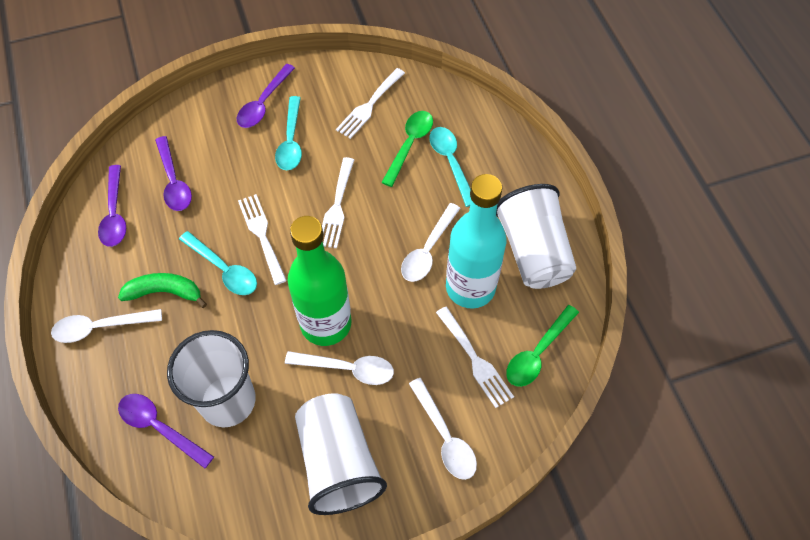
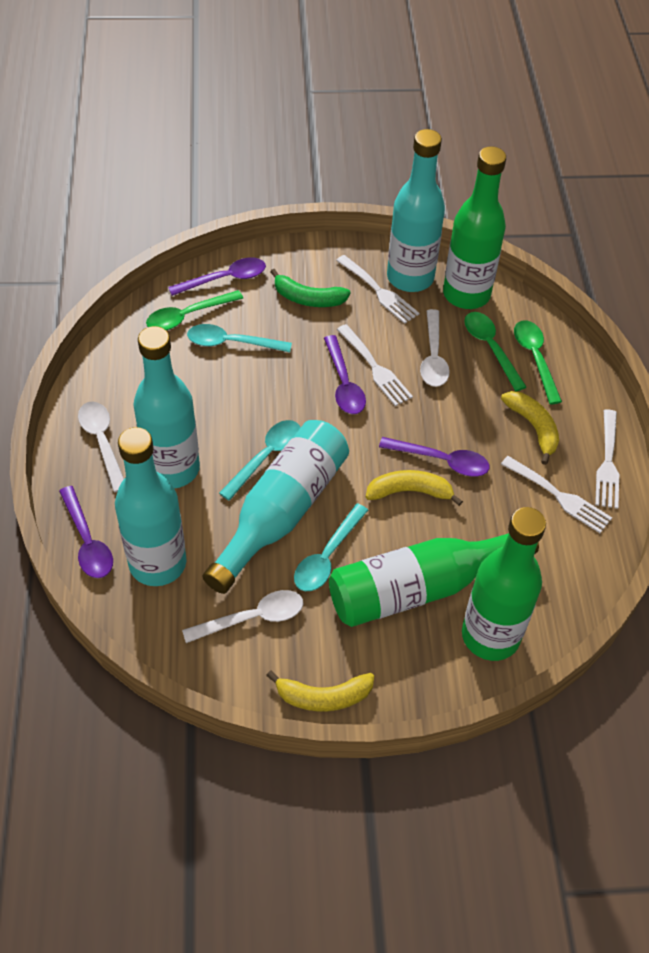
green bottle: [288,216,351,346] = 1 -> [329,533,539,627] [443,146,506,309] [462,507,546,661] = 3
green spoon: [381,111,433,187] [506,305,579,387] = 2 -> [146,290,244,330] [464,312,526,391] [514,320,562,404] = 3
turquoise bottle: [446,174,507,309] = 1 -> [115,427,186,586] [133,326,200,488] [203,420,349,594] [387,129,445,292] = 4
white cup: [167,330,256,427] [295,393,387,515] [496,184,576,289] = 3 -> none = 0
white spoon: [51,309,162,343] [285,351,394,385] [401,203,460,282] [409,378,477,480] = 4 -> [78,402,124,492] [182,590,303,643] [420,309,450,387] = 3
yellow banana: none = 0 -> [266,671,374,711] [366,470,463,506] [501,391,559,465] = 3

